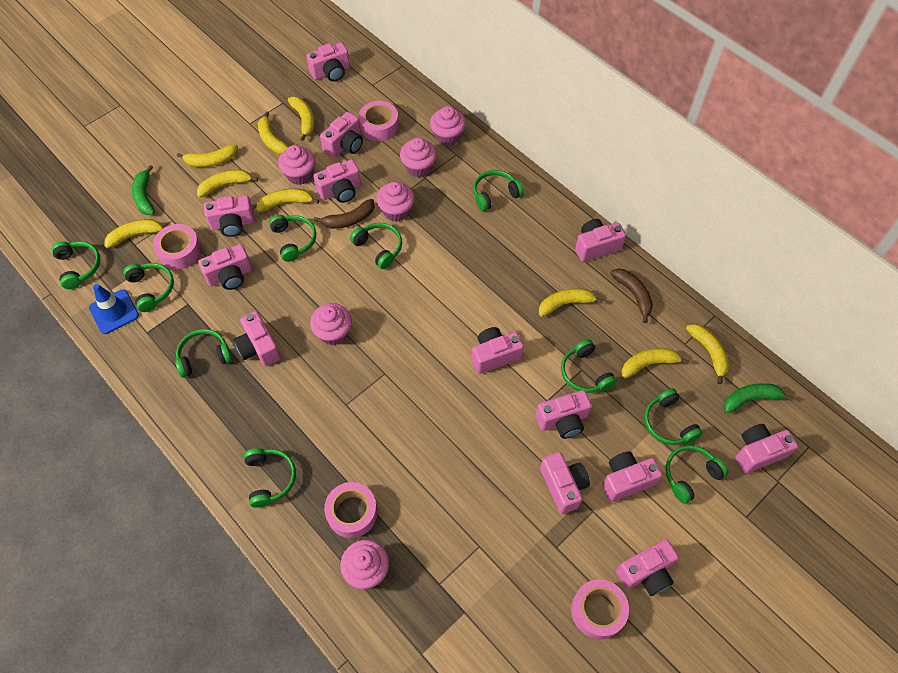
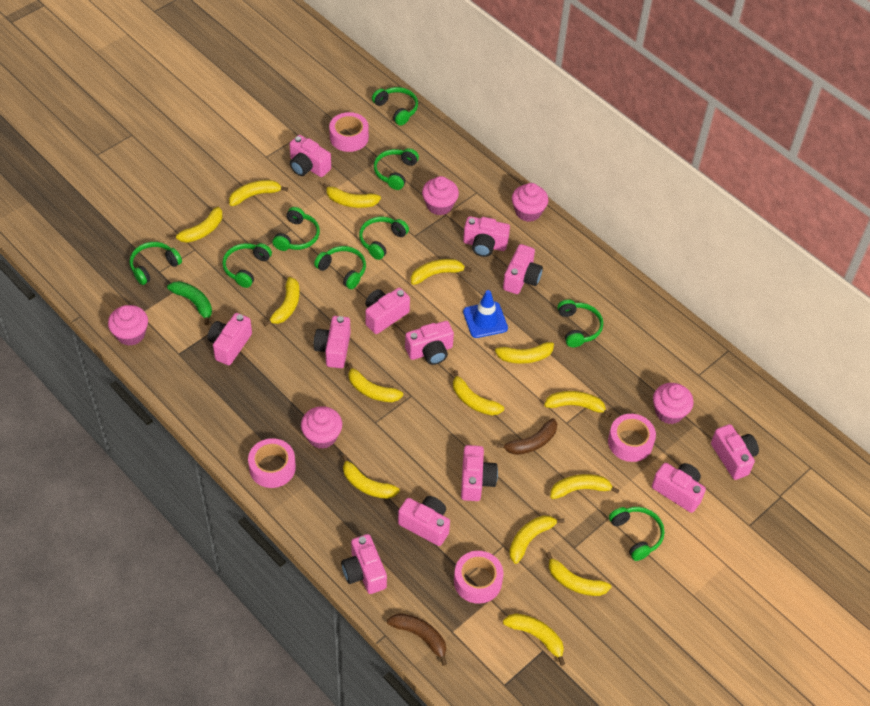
green banana: [132,165,155,215] [724,383,793,413] = 2 -> [167,281,212,325] = 1
green headphones: [52,241,100,289] [123,263,174,312] [175,329,232,378] [244,448,296,508] [269,215,316,262] [350,223,402,269] [473,170,524,211] [561,339,617,393] [644,388,703,445] [665,445,728,504] = 10 -> [129,242,182,285] [222,243,272,288] [272,207,320,251] [314,246,366,289] [359,217,409,260] [372,87,418,126] [374,148,419,190] [557,299,603,347] [609,507,665,561] = 9
pink camera: [198,244,252,290] [204,195,255,237] [234,311,281,366] [306,42,350,82] [313,160,361,203] [320,112,363,158] [472,327,524,374] [536,390,592,439] [540,452,590,514] [575,219,626,262] [602,451,662,502] [616,539,679,596] [735,424,798,473] = 13 -> [208,313,252,365] [290,135,331,177] [314,316,350,368] [341,534,387,594] [365,288,410,334] [398,496,450,546] [405,321,454,365] [461,445,498,501] [463,216,510,257] [503,244,543,294] [652,463,706,513] [711,424,759,480] = 12
pink cupcake: [278,145,315,185] [310,303,352,345] [340,540,389,589] [376,182,415,222] [400,138,437,178] [430,106,466,146] = 6 -> [108,305,148,346] [301,406,342,449] [422,176,459,215] [512,183,548,222] [653,383,694,424] = 5
yellow banana: [104,219,165,248] [177,144,238,167] [197,170,258,197] [256,189,319,212] [258,112,288,154] [288,97,314,141] [539,288,603,317] [621,348,689,378] [686,324,729,384] = 9 -> [169,207,223,243] [229,180,288,206] [263,277,300,326] [322,183,381,208] [342,455,400,499] [347,363,403,402] [411,259,472,285] [453,370,504,415] [489,342,554,364] [503,614,565,666] [509,515,565,564] [544,391,612,417] [546,552,611,596] [550,474,620,499] = 14

